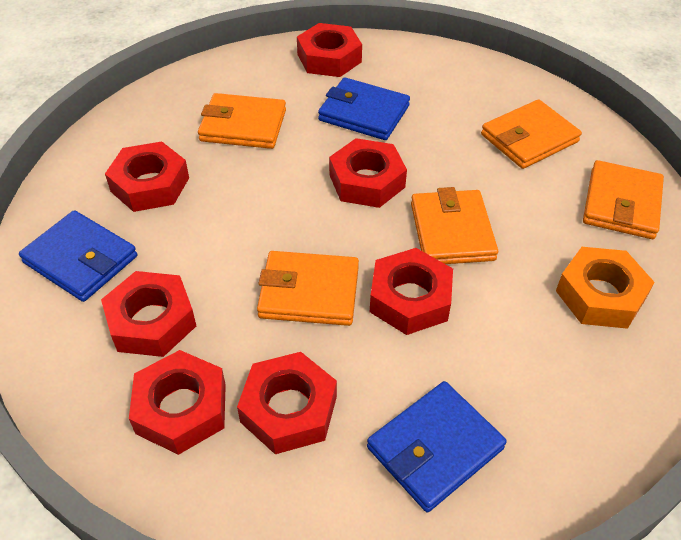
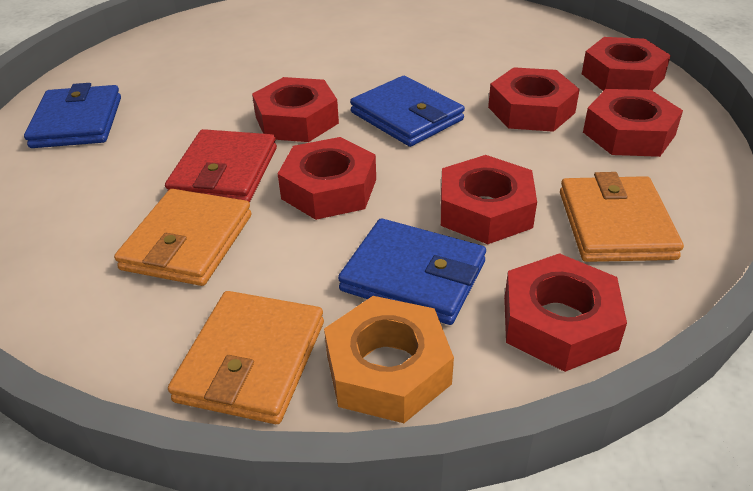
orange wallet: [198,93,286,149] [257,251,359,326] [411,187,498,264] [481,99,582,169] [583,160,664,239] = 5 -> [114,189,251,286] [168,291,324,424] [560,172,684,262] = 3
red wallet: none = 0 -> [165,129,277,203] = 1

